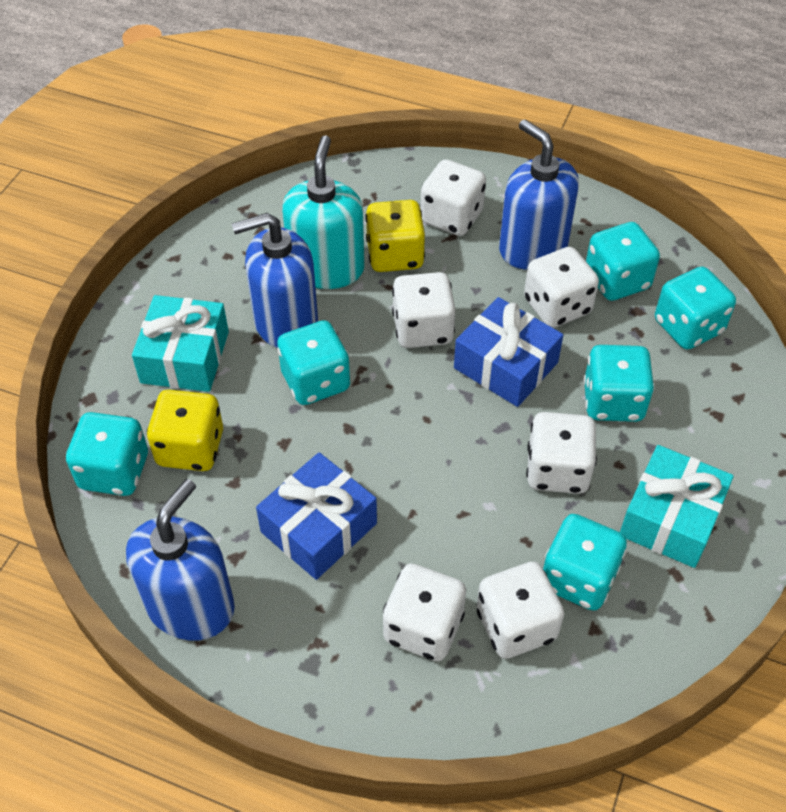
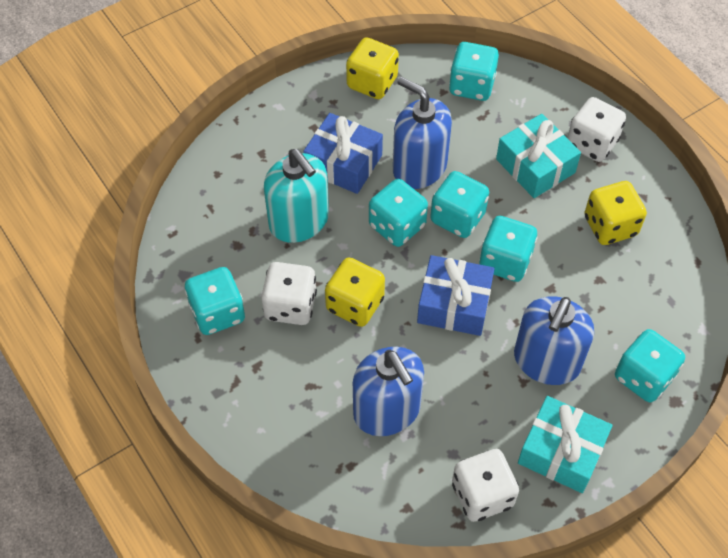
white dice: [383,564,466,661] [392,272,456,348] [420,159,486,236] [477,561,564,659] [524,247,599,328] [526,412,597,494] = 6 -> [261,262,317,325] [452,449,519,522] [567,97,626,162] = 3
yellow dice: [147,390,223,471] [365,200,425,272] = 2 -> [325,257,385,327] [346,37,399,99] [584,181,647,245] = 3

